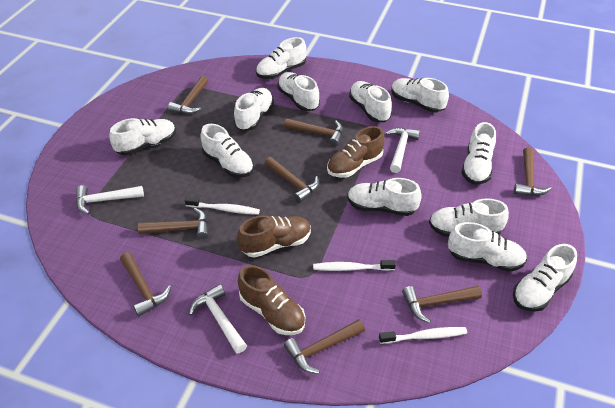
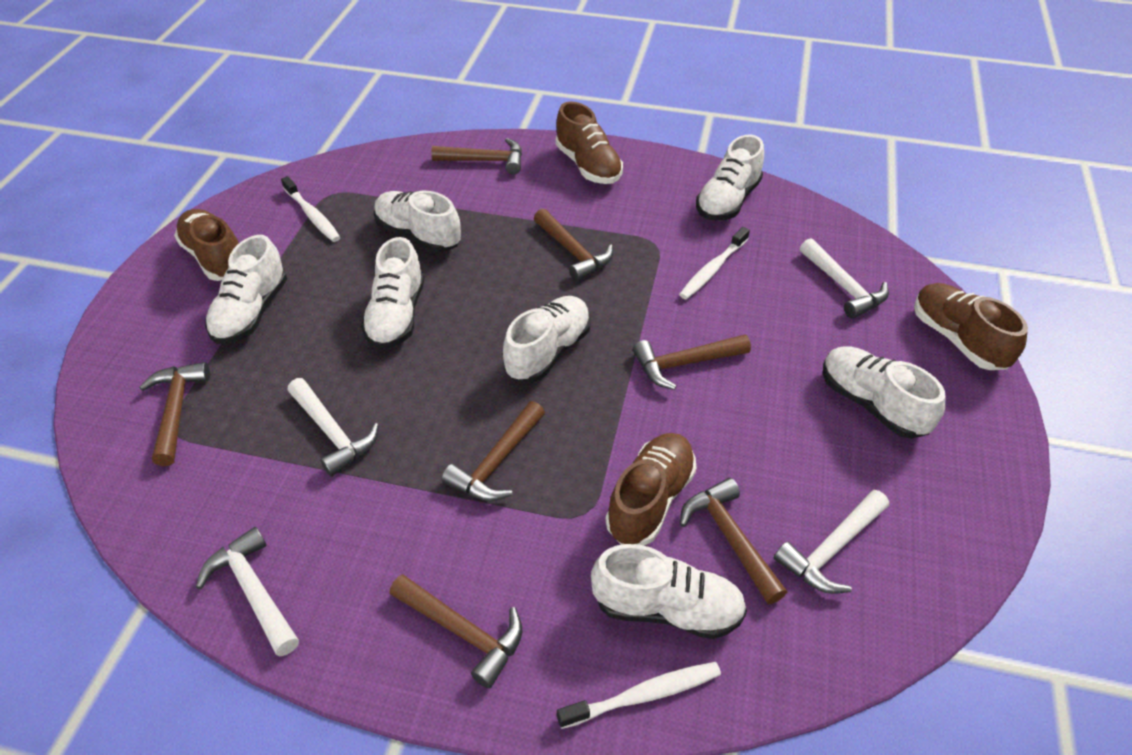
brown hammer: [120,252,171,317] [138,208,208,239] [168,76,208,114] [264,157,319,203] [284,119,343,146] [284,319,365,374] [402,286,482,323] [514,147,551,196] = 8 -> [139,362,210,466] [389,574,523,689] [431,138,522,174] [442,401,545,501] [534,208,613,281] [633,334,751,390] [680,478,787,604] = 7
brown shoe: [237,215,311,258] [238,265,305,335] [327,126,385,178] = 3 -> [174,209,239,281] [556,102,623,184] [605,433,697,546] [914,283,1028,370] = 4
white hammer: [76,185,144,215] [189,284,247,354] [386,128,420,173] = 3 -> [196,527,299,656] [287,378,379,477] [774,490,889,594] [800,238,889,318] = 4
white shoe: [109,118,176,155] [201,124,254,177] [234,88,274,131] [256,37,306,79] [278,72,320,111] [347,178,422,216] [349,81,392,122] [391,78,449,112] [429,198,509,237] [448,222,527,272] [461,122,496,185] [513,244,577,312] = 12 -> [205,235,287,344] [361,237,424,349] [374,191,461,252] [503,296,591,382] [591,544,747,639] [696,134,764,221] [823,346,945,439] = 7

